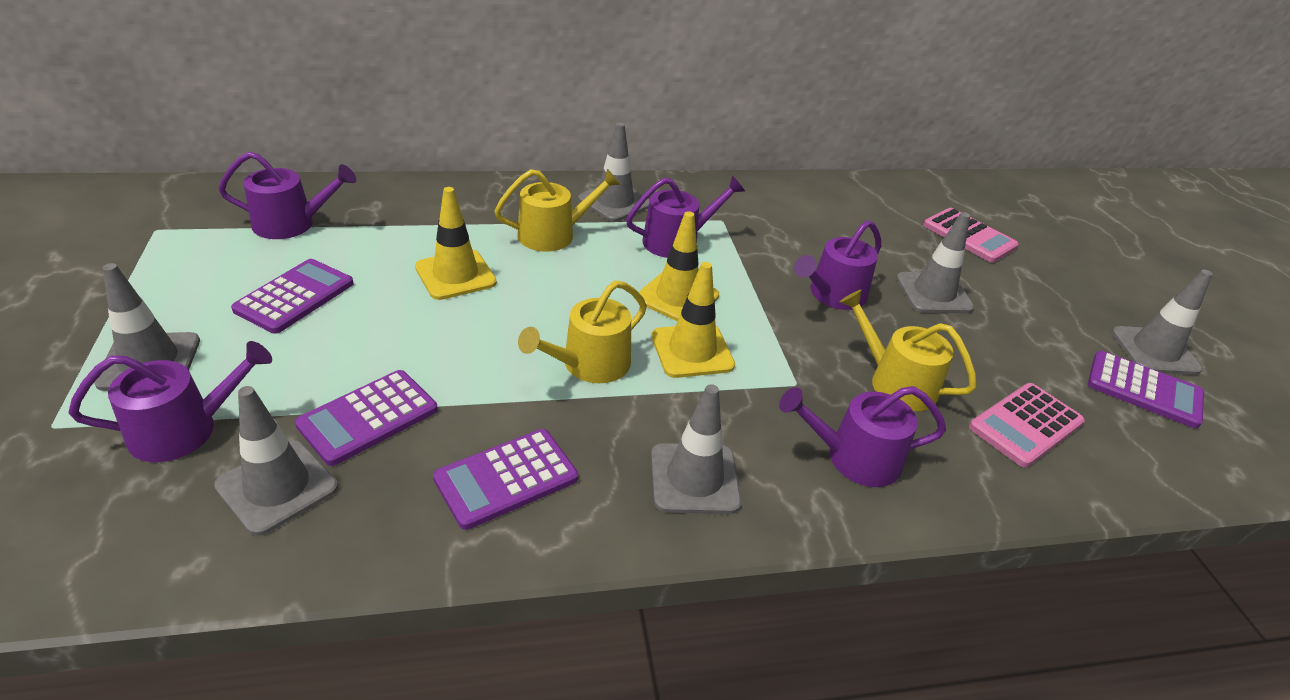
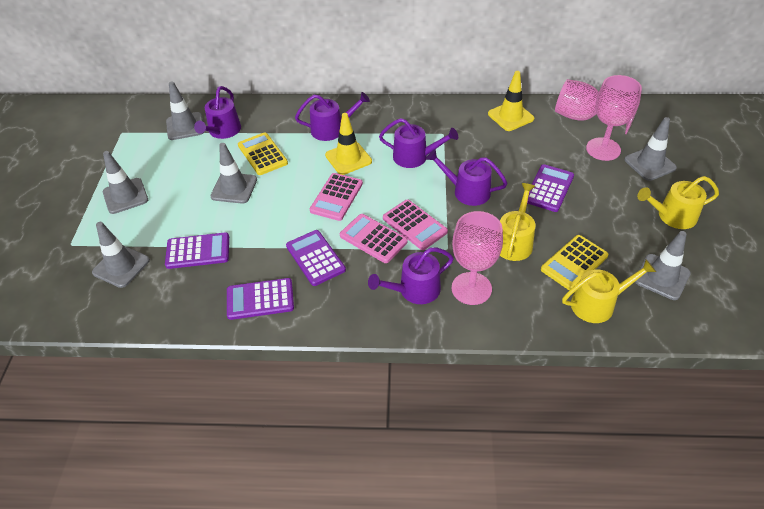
pink calculator: [923,208,1019,263] [969,383,1085,468] = 2 -> [310,173,363,221] [340,214,408,263] [383,200,448,250] = 3
pink goblet: none = 0 -> [452,211,503,305] [555,79,640,135] [586,75,642,161] = 3
yellow calculator: none = 0 -> [238,132,288,175] [541,235,608,290] = 2
yellow traffic cone: [415,187,497,300] [636,211,719,322] [651,262,735,378] = 3 -> [325,113,372,175] [488,71,534,131] = 2

